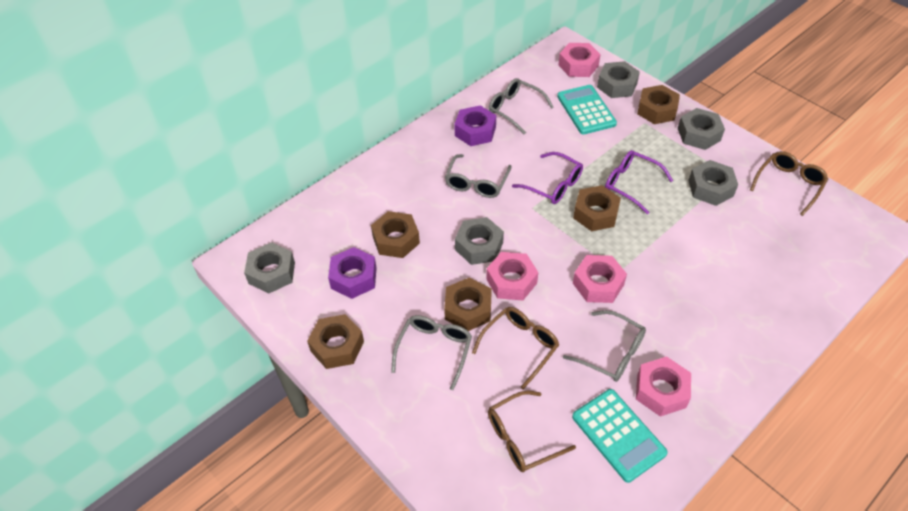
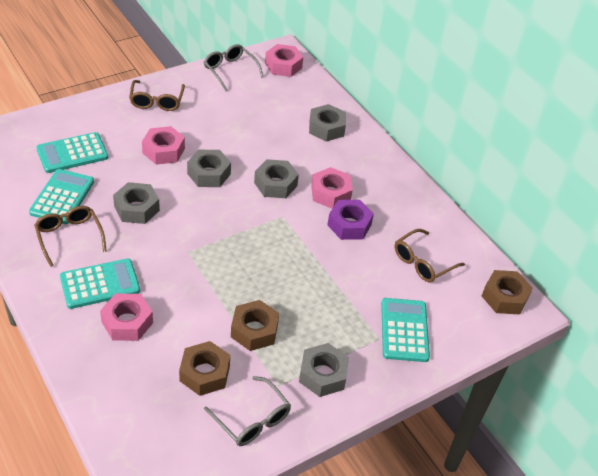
brown nut: [307,314,364,369] [371,211,420,258] [444,277,492,331] [573,185,621,231] [637,85,680,124] = 5 -> [179,341,230,396] [231,300,279,351] [482,270,533,315] = 3
grey glasses: [391,315,472,390] [445,154,512,198] [489,78,553,135] [563,310,646,382] = 4 -> [204,44,264,91] [204,376,291,446] = 2
purple glasses: [512,152,583,204] [605,150,673,214] = 2 -> none = 0
purple nut: [328,247,377,299] [454,105,496,146] = 2 -> [327,200,374,240] = 1
turquoise calculator: [557,85,617,135] [572,389,668,483] = 2 -> [29,169,94,224] [36,132,108,173] [60,258,140,309] [381,298,430,362] = 4

